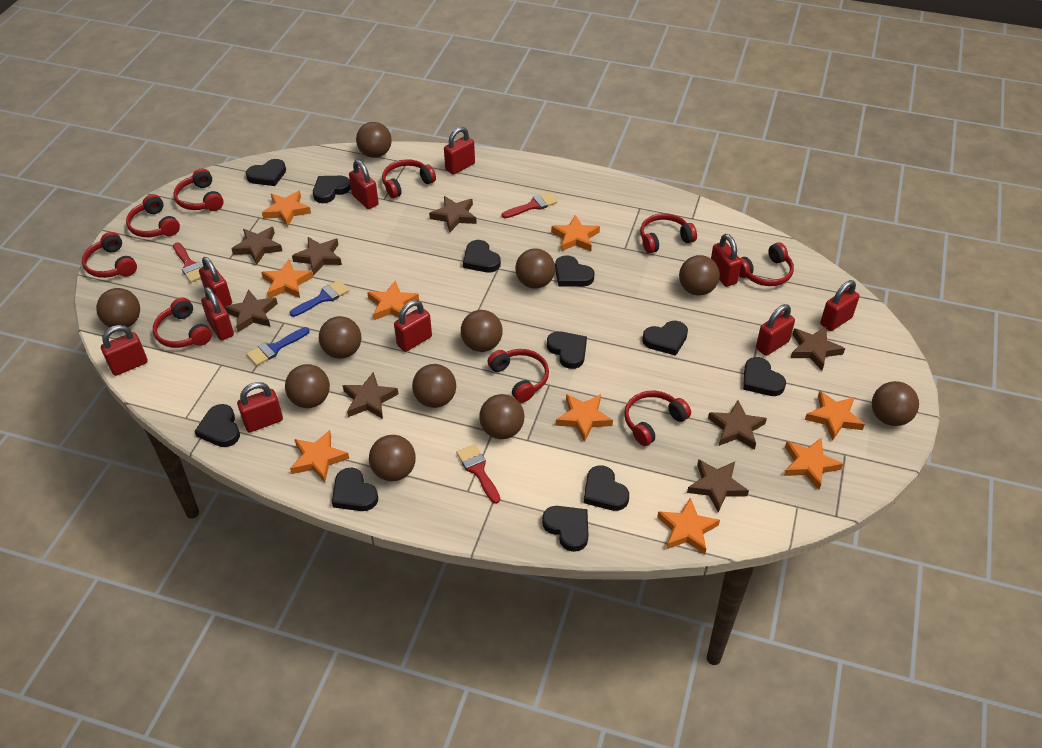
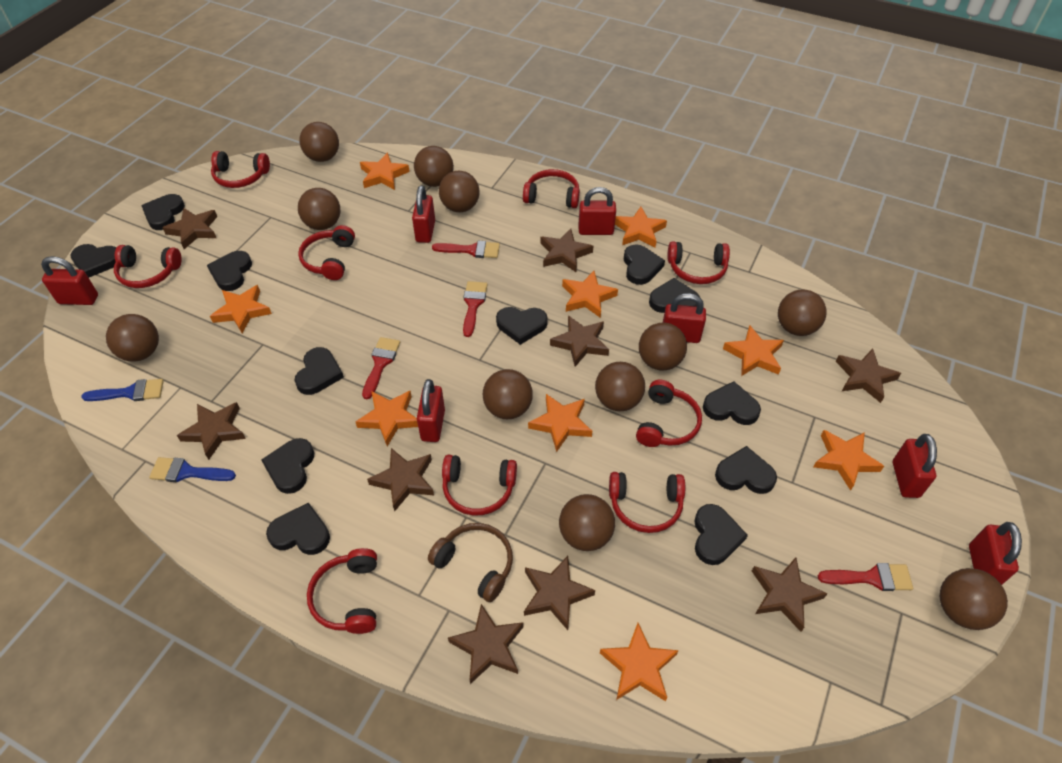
black heart: [195,404,240,447] [246,159,286,186] [313,176,351,203] [332,467,378,511] [463,240,501,272] [542,506,588,552] [547,331,587,369] [555,255,595,287] [584,465,629,511] [642,321,688,356] [743,357,786,396] = 11 -> [70,244,116,278] [141,194,185,230] [207,251,252,291] [262,438,314,494] [266,503,330,555] [294,347,344,395] [496,307,548,345] [623,244,665,285] [649,278,700,313] [694,504,748,565] [703,381,761,425] [715,446,777,494] = 12
brown headphones: none = 0 -> [428,523,513,602] = 1
brown star: [224,290,278,332] [231,227,282,265] [292,237,342,276] [343,372,398,419] [429,196,477,232] [687,459,749,512] [708,400,767,450] [791,327,845,370] = 8 -> [162,208,217,249] [177,402,246,460] [367,448,434,512] [448,604,524,684] [524,556,595,630] [541,229,593,272] [550,316,609,367] [752,558,828,632] [836,349,901,403] = 9
red brush: [173,242,202,283] [456,444,500,504] [501,192,558,218] = 3 -> [362,337,400,399] [432,241,500,258] [463,281,488,337] [818,563,913,591] = 4
red padlock: [101,325,148,376] [199,257,232,306] [201,287,234,340] [237,382,283,432] [349,160,379,209] [394,300,432,352] [444,127,475,175] [711,234,742,287] [756,304,795,356] [820,280,860,331] = 10 -> [41,256,98,305] [412,185,435,243] [417,379,445,442] [578,187,616,235] [663,293,706,343] [893,434,937,498] [969,522,1022,585] = 7

